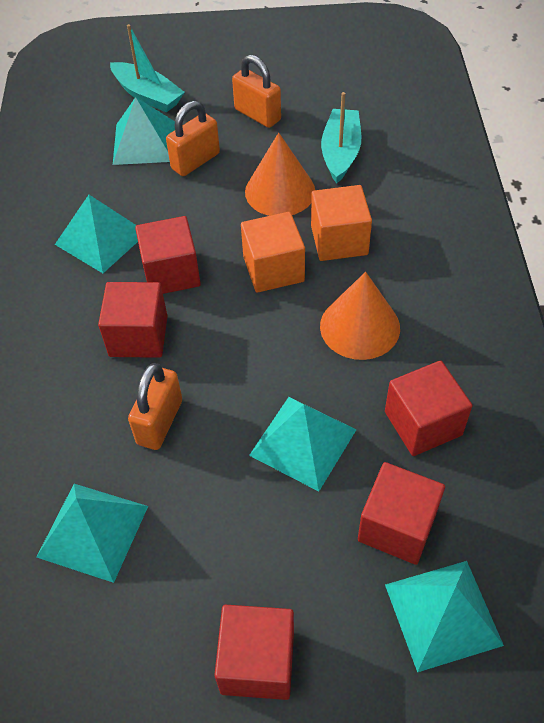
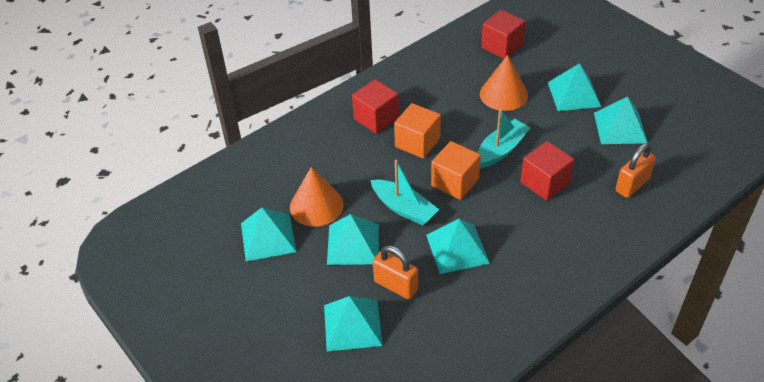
orange padlock: [128,363,182,450] [166,101,220,176] [232,54,281,128] = 3 -> [373,245,418,299] [615,143,656,198] = 2
red cube: [98,282,167,358] [135,216,201,294] [214,605,294,700] [358,462,445,565] [385,361,472,456] = 5 -> [352,79,399,134] [481,10,525,59] [520,141,574,201] = 3
turquoise pyramid: [37,484,148,583] [55,195,138,273] [113,97,175,165] [249,397,357,491] [385,561,504,672] = 5 -> [241,207,296,261] [324,296,383,352] [327,214,379,265] [426,219,490,274] [548,63,601,111] [594,97,648,144] = 6

